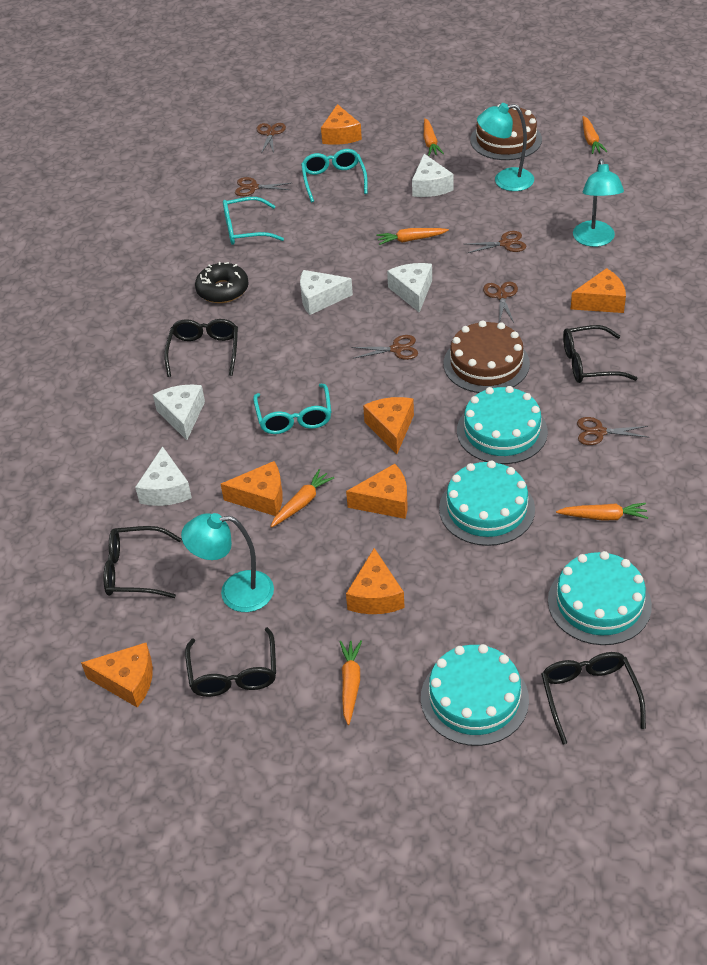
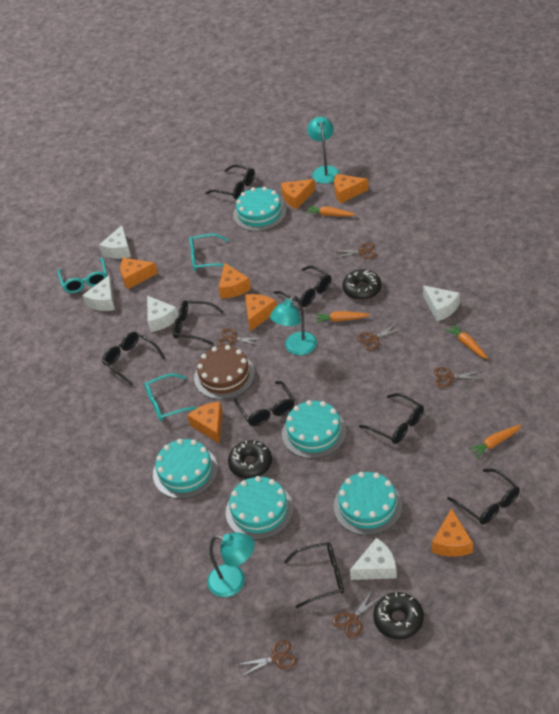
black donut: [195,262,249,303] = 1 -> [228,440,272,479] [343,269,381,300] [373,592,424,639] = 3
black glasses: [104,526,182,598] [164,319,238,377] [185,627,276,697] [541,652,646,745] [563,325,638,383] = 5 -> [102,332,165,386] [173,300,224,345] [206,165,255,199] [234,381,295,426] [274,266,331,307] [284,542,344,608] [359,393,424,444] [447,469,520,525] = 8
brown cake: [443,320,530,393] [470,104,542,160] = 2 -> [194,345,255,400] = 1
orange carrot: [270,469,334,528] [340,640,362,725] [376,228,449,245] [424,118,444,156] [556,503,648,521] [583,116,607,154] = 6 -> [306,206,356,216] [315,311,370,323] [445,323,488,359] [468,425,522,458] = 4
turquoise cake: [421,644,529,746] [439,461,535,546] [457,386,548,464] [548,551,652,645] = 4 -> [153,439,218,499] [226,476,294,540] [233,187,286,231] [282,400,347,459] [333,472,402,536] = 5

